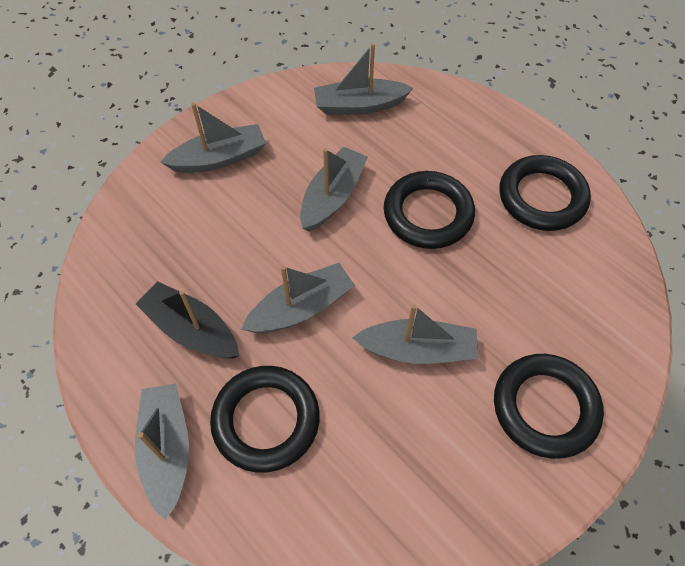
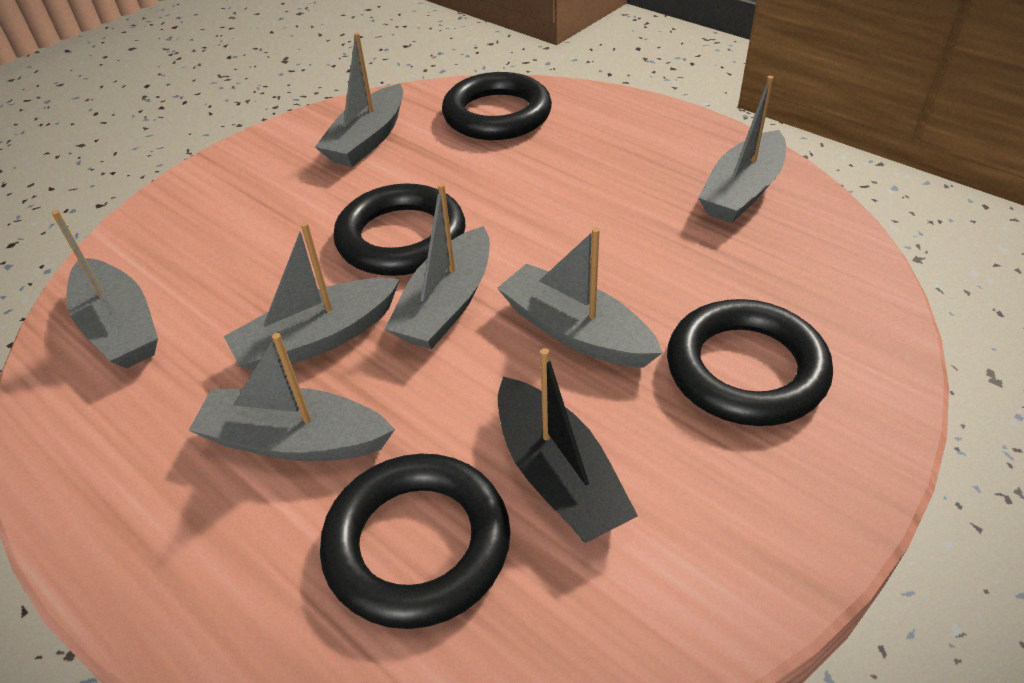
grey boat: [135,383,189,521] [161,103,266,173] [241,263,355,333] [300,147,368,231] [314,43,413,115] [352,304,478,364] = 6 -> [52,210,158,368] [188,333,395,461] [224,222,400,371] [315,33,403,167] [385,183,490,349] [497,227,663,368] [698,76,786,223] = 7

